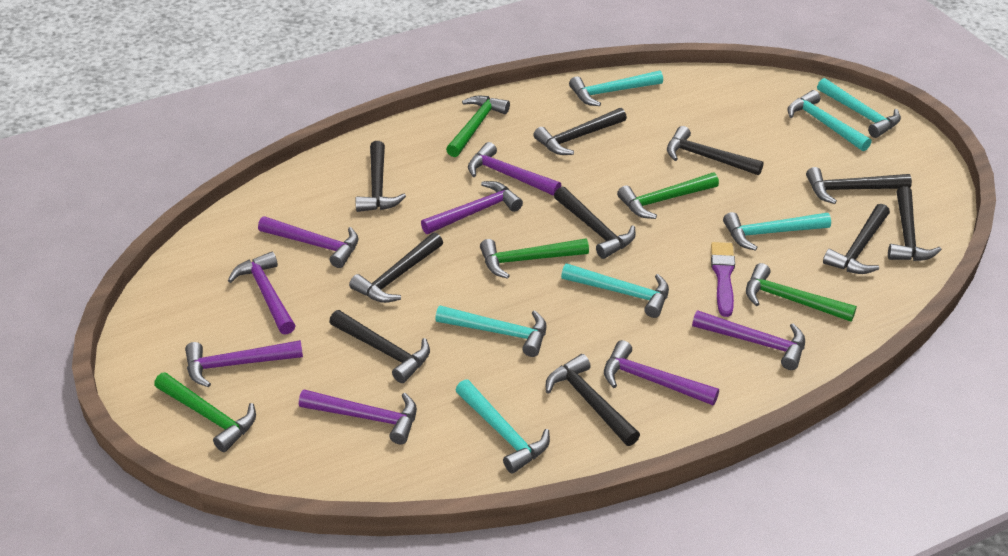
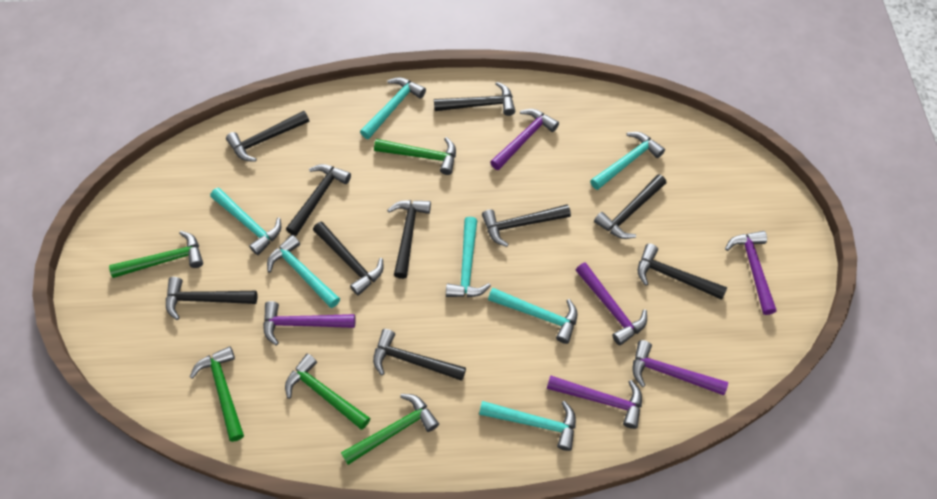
purple brush: [711,242,735,317] = 1 -> none = 0
purple hammer: [185,340,303,387] [228,252,296,335] [258,216,359,268] [299,390,417,445] [421,181,523,234] [468,142,561,196] [604,340,719,405] [692,310,805,370] = 8 -> [263,301,356,345] [490,109,559,170] [547,375,642,429] [576,262,647,345] [632,340,728,395] [725,231,777,315] = 6

